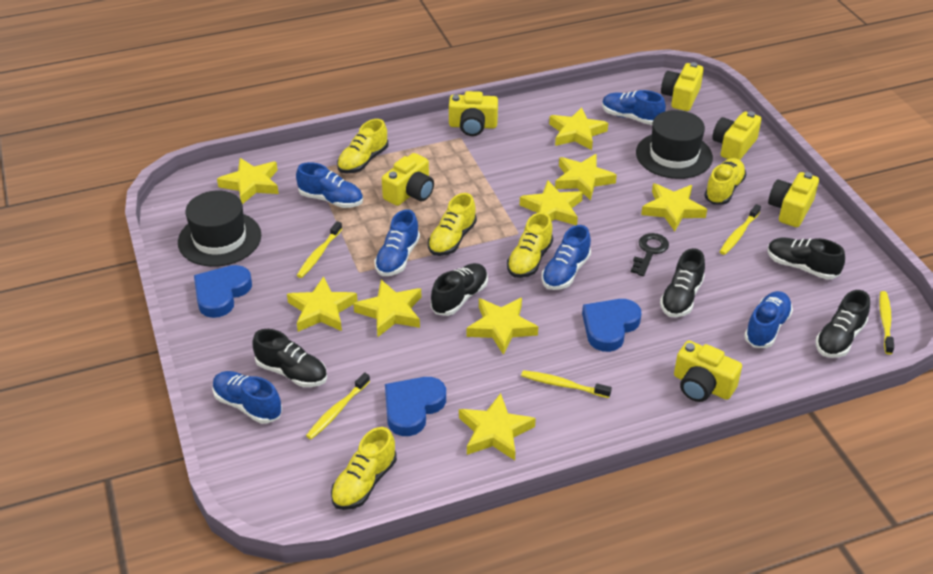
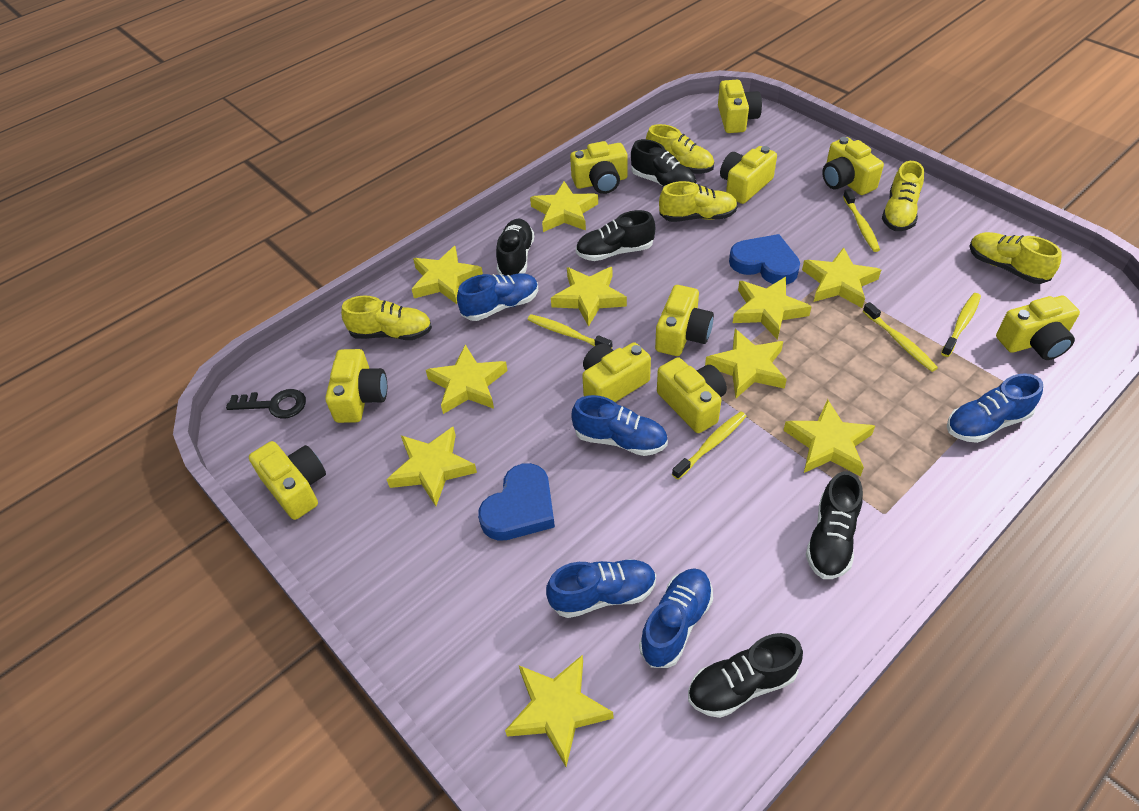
black hat: [178,191,261,267] [636,110,713,179] = 2 -> none = 0
blue heart: [194,265,252,318] [385,377,446,436] [582,299,642,352] = 3 -> [478,463,555,541] [729,234,800,285] = 2
blue shoe: [212,371,282,424] [296,162,363,208] [374,209,420,276] [542,225,591,290] [602,90,666,125] [744,291,793,348] = 6 -> [457,273,538,321] [546,559,656,618] [572,395,668,456] [639,568,713,668] [947,373,1043,443] = 5
yellow camera: [382,153,434,206] [449,91,498,136] [661,62,704,111] [674,341,742,402] [713,111,762,160] [768,172,819,227] = 6 -> [249,441,326,520] [325,349,387,423] [570,141,628,194] [582,342,651,402] [655,285,714,356] [657,357,727,433] [718,80,762,133] [720,146,777,204] [822,137,884,195] [996,296,1080,360] = 10
yellow star: [217,158,279,204] [287,276,358,332] [353,280,421,337] [459,393,536,460] [466,298,538,355] [520,181,583,225] [549,107,608,150] [555,154,617,201] [641,183,707,232] = 9 -> [386,427,477,506] [412,246,483,304] [426,345,508,414] [505,655,613,767] [530,181,598,232] [551,267,627,327] [705,329,787,398] [733,277,812,340] [783,399,875,476] [802,247,881,308] = 10

